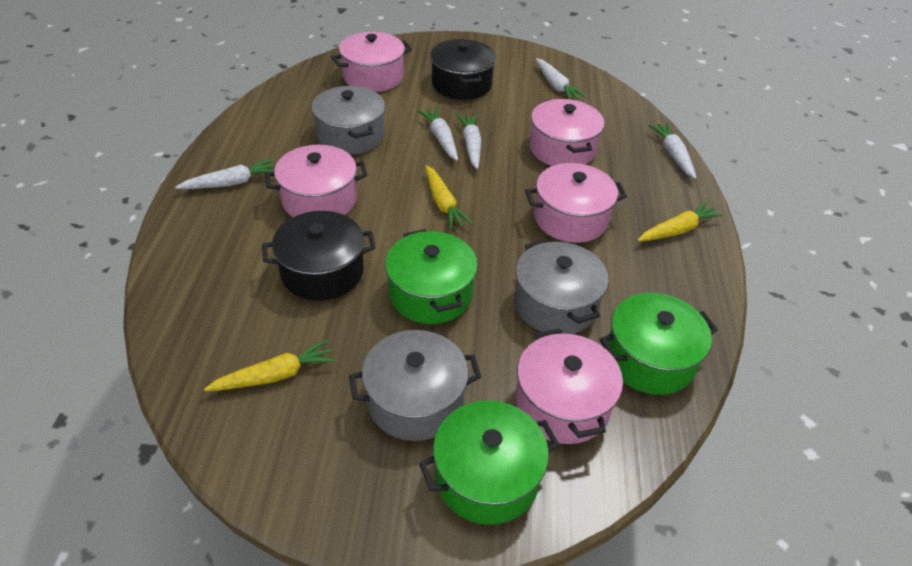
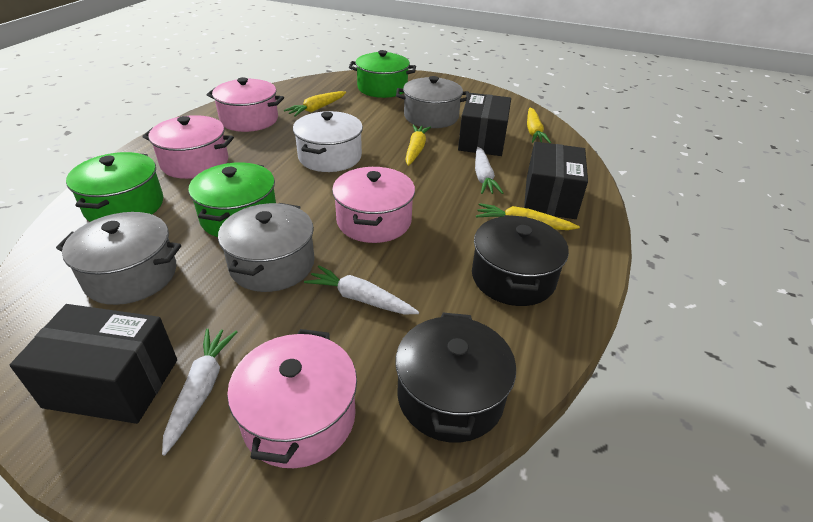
black box: none = 0 -> [10,304,177,424] [458,93,511,156] [524,142,588,219] = 3
pink pot: [265,145,367,217] [331,32,412,92] [515,329,623,444] [525,163,627,243] [529,99,604,166] = 5 -> [142,115,234,179] [207,77,284,132] [227,329,357,468] [332,167,415,243] = 4
white carrot: [175,159,276,189] [418,107,458,161] [456,114,482,169] [536,58,587,99] [649,123,696,179] = 5 -> [162,328,237,456] [304,266,419,314] [475,147,503,194] = 3
white pot: none = 0 -> [293,111,363,172] = 1
yellow carrot: [204,339,336,391] [425,165,473,230] [638,201,723,242] = 3 -> [284,91,346,117] [405,125,431,166] [476,203,580,230] [527,108,551,144] = 4

